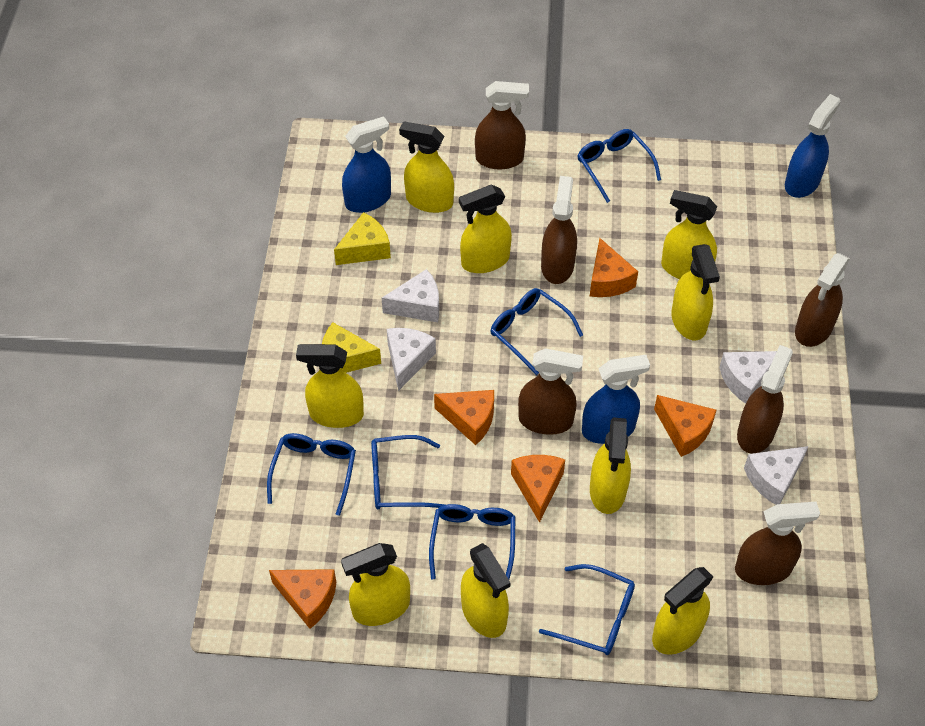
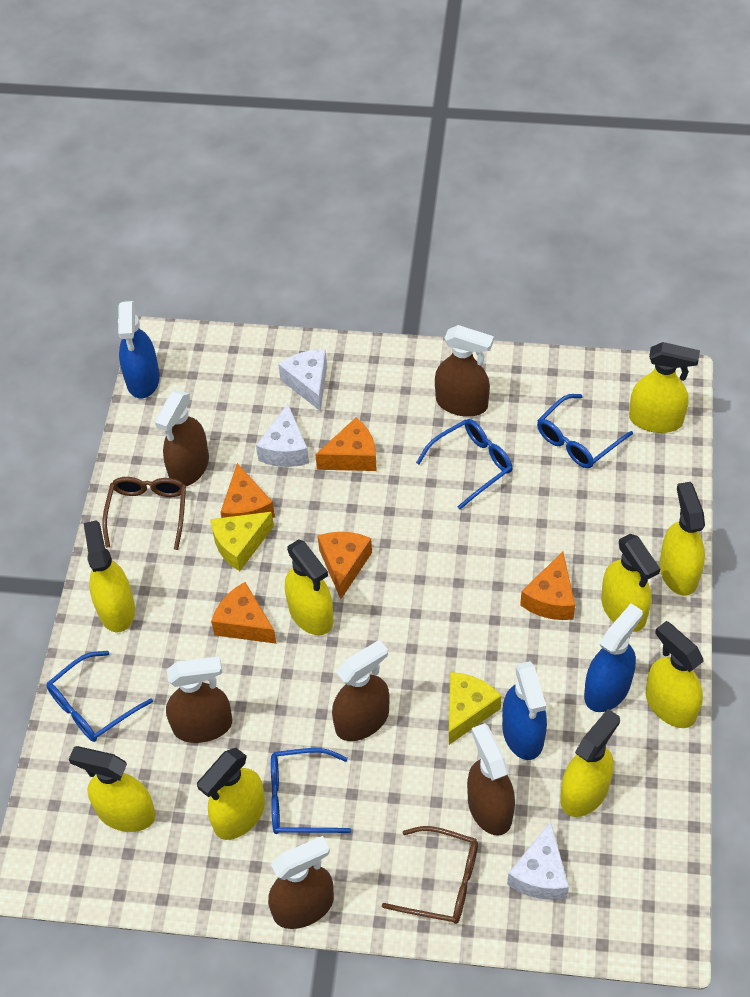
blue glasses: [267,433,356,516] [371,435,445,509] [429,504,515,579] [490,288,583,375] [539,564,635,655] [577,129,661,203] = 6 -> [47,651,153,742] [271,748,351,834] [416,419,512,509] [537,394,633,468] = 4
brown glasses: none = 0 -> [102,477,186,550] [382,826,478,924] = 2
white cheese: [382,269,439,322] [387,328,436,391] [719,351,777,404] [744,446,808,505] = 4 -> [256,404,309,467] [278,350,327,411] [507,822,569,900] = 3

